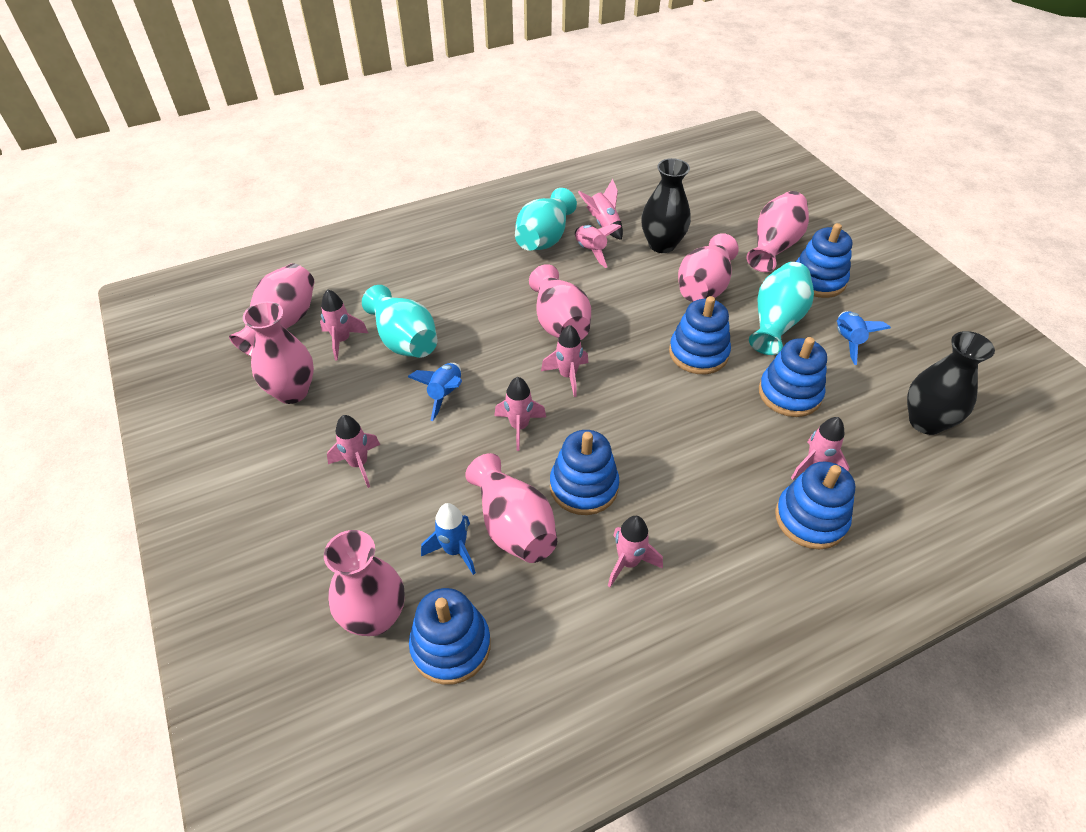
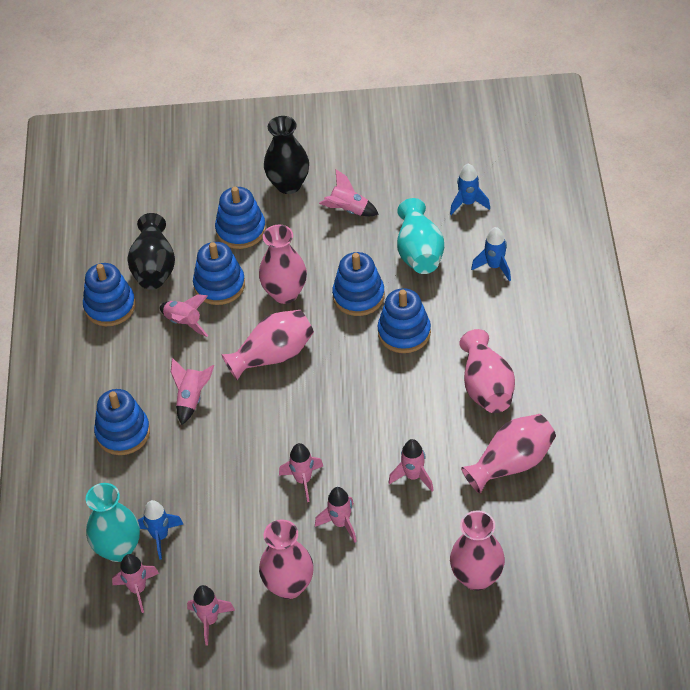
pink vase: [229,263,314,357] [243,301,314,404] [324,530,405,636] [465,453,557,563] [529,264,591,340] [678,233,739,302] [746,191,809,272] = 7 -> [221,310,314,380] [259,225,307,304] [259,520,314,599] [450,510,505,591] [459,329,515,413] [461,414,556,494] = 6
turquoise vase: [362,285,437,358] [515,188,577,251] [749,262,814,355] = 3 -> [86,483,140,562] [397,198,444,274] = 2

